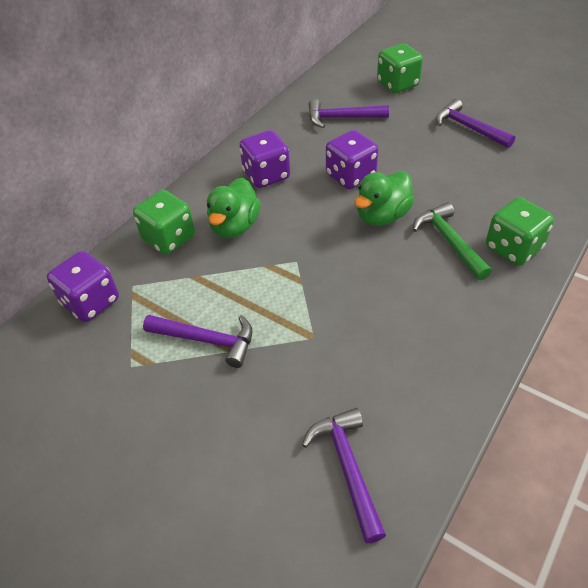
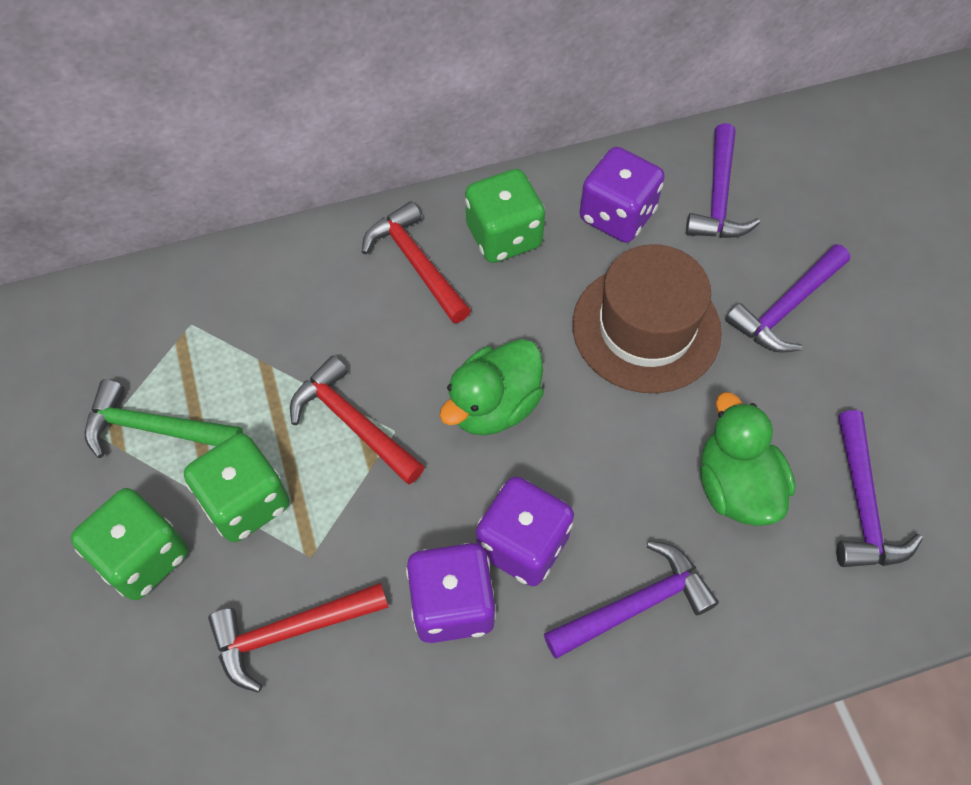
brown hat: none = 0 -> [572,244,722,393] = 1
red hammer: none = 0 -> [208,583,389,693] [290,356,425,484] [362,201,471,323] = 3

